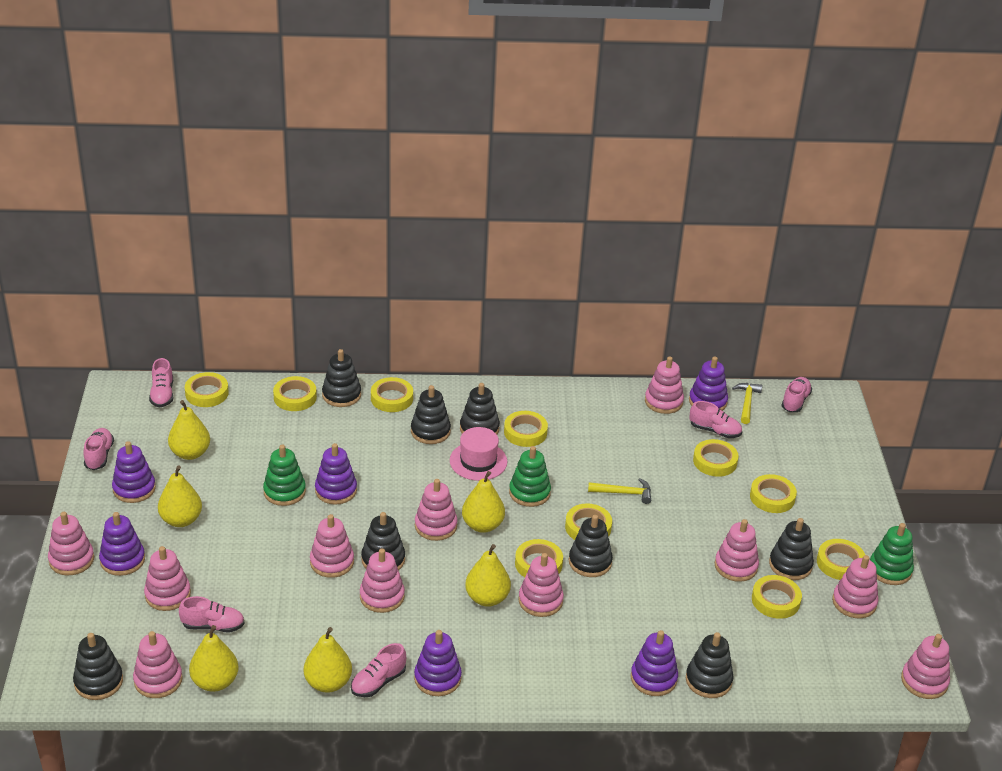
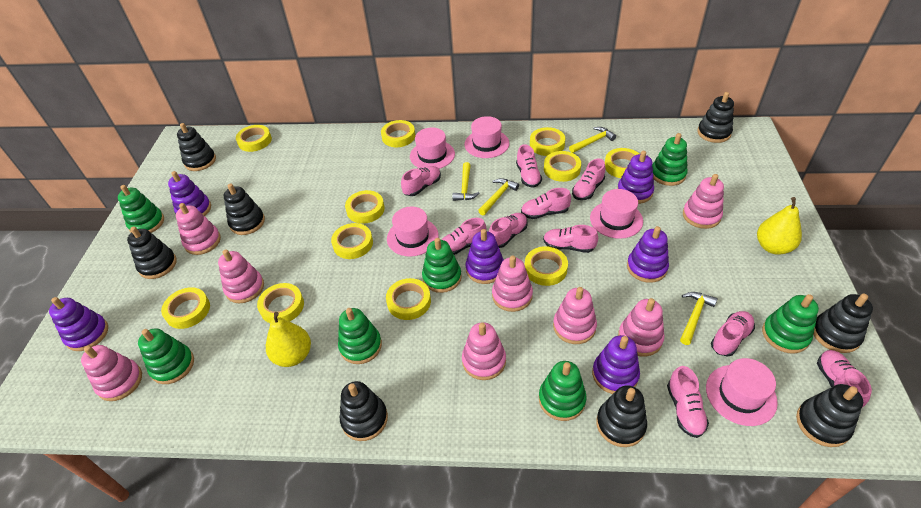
green stacking toy: [263,445,306,506] [509,446,551,507] [870,523,914,585] = 3 -> [118,185,164,233] [138,328,194,384] [338,308,382,364] [422,238,462,293] [539,361,587,421] [652,133,688,186] [762,294,819,353] = 7
pink hat: [450,427,507,481] = 1 -> [387,207,438,257] [410,128,455,169] [464,116,509,158] [590,189,643,239] [706,358,778,426] = 5
pink shoe: [83,428,114,470] [149,358,174,407] [179,596,245,633] [351,643,406,697] [689,401,742,438] [781,377,812,412] = 6 -> [401,166,441,196] [442,218,486,255] [489,213,528,248] [516,144,542,188] [521,188,571,219] [543,225,598,253] [572,159,605,200] [667,366,709,438] [711,311,755,357] [817,350,872,408] = 10
pink stacking toy: [48,512,94,575] [133,631,183,698] [144,546,191,611] [310,514,354,578] [360,549,405,613] [415,479,458,541] [518,553,564,617] [645,356,684,414] [715,519,759,582] [832,555,878,618] [901,634,950,699] = 11 -> [81,345,142,401] [176,203,221,255] [218,249,264,303] [462,322,506,380] [492,256,533,312] [553,287,597,344] [618,298,664,357] [683,174,724,229] = 8
yellow hammer: [588,478,651,504] [732,383,762,424] = 2 -> [452,162,480,201] [478,178,519,215] [569,127,616,153] [680,292,718,345] = 4
yellow pear: [158,465,202,527] [168,400,210,460] [189,625,239,692] [304,627,352,693] [462,471,505,533] [465,544,511,607] = 6 -> [266,312,311,367] [757,197,802,255] = 2
yellow tape: [185,372,229,407] [273,376,317,411] [371,377,413,412] [504,411,548,447] [515,539,563,577] [565,503,612,540] [693,439,738,477] [750,474,797,513] [752,575,802,619] [817,539,865,580] = 10 -> [161,287,210,329] [236,125,272,152] [257,283,304,323] [331,223,373,259] [345,190,385,224] [381,120,415,147] [386,278,431,320] [525,246,568,286] [530,127,565,156] [544,151,581,182] [605,148,639,178] = 11

